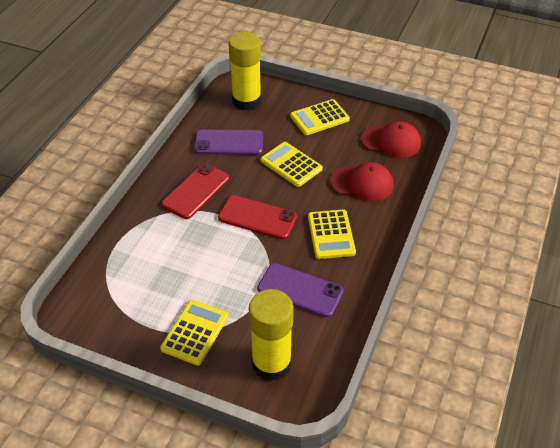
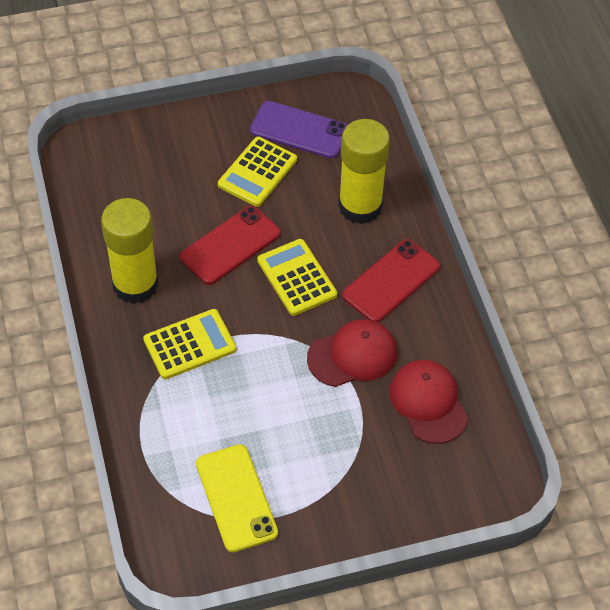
purple phone: [194,130,263,155] [257,263,343,317] = 2 -> [250,101,348,158] = 1
yellow calculator: [160,300,228,366] [261,142,323,187] [290,99,350,135] [308,210,356,259] = 4 -> [143,309,237,379] [218,137,297,207] [257,239,337,316] = 3
yellow phone: none = 0 -> [196,444,278,553] = 1

